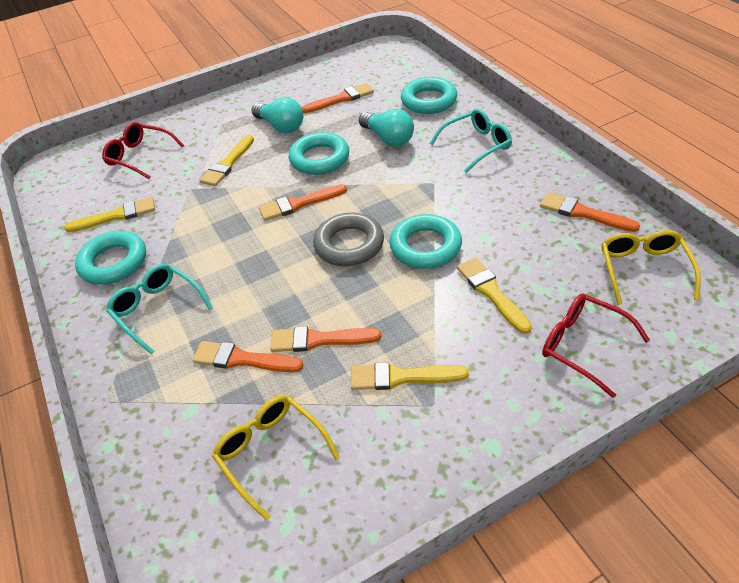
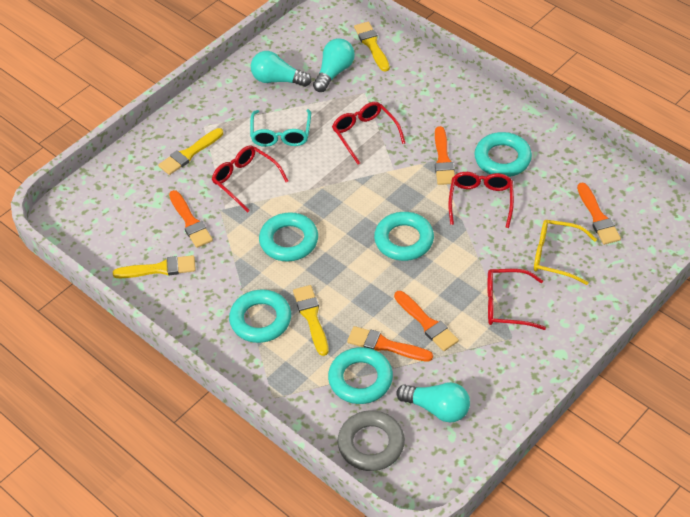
red glasses: [102,122,184,179] [542,293,650,398] = 2 -> [212,145,288,213] [332,102,405,165] [448,172,514,228] [488,269,546,330] = 4
turquoise glasses: [106,264,213,354] [430,109,512,173] = 2 -> [250,109,311,147] = 1
turquoise light bulb: [252,97,303,133] [359,109,414,147] = 2 -> [251,51,312,87] [313,38,355,92] [396,382,470,423] = 3
turquoise ring: [75,231,146,285] [289,132,349,175] [389,214,462,269] [401,77,457,114] = 4 -> [229,290,291,343] [259,212,318,261] [328,347,393,404] [374,212,434,261] [474,132,532,177] = 5
yellow glasses: [212,395,340,521] [602,230,701,305] = 2 -> [534,220,597,285] = 1

